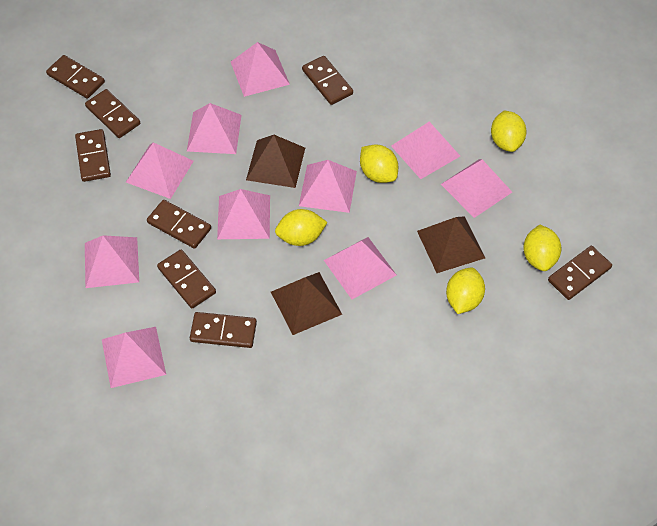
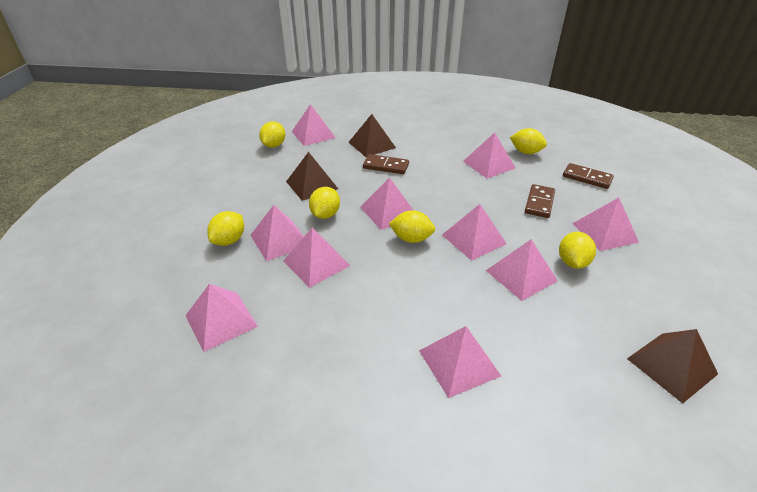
brown domino: [46,55,105,99] [75,129,111,182] [85,89,140,138] [147,200,211,249] [157,249,216,308] [190,312,257,348] [302,56,353,105] [548,246,612,300] = 8 -> [363,154,409,174] [525,184,555,218] [563,163,614,189] = 3
yellow lemon: [275,209,328,246] [360,145,398,183] [446,267,485,314] [491,110,527,152] [523,225,562,271] = 5 -> [207,211,244,246] [259,122,285,148] [309,187,340,219] [389,210,435,243] [510,128,547,154] [559,232,596,269] = 6

